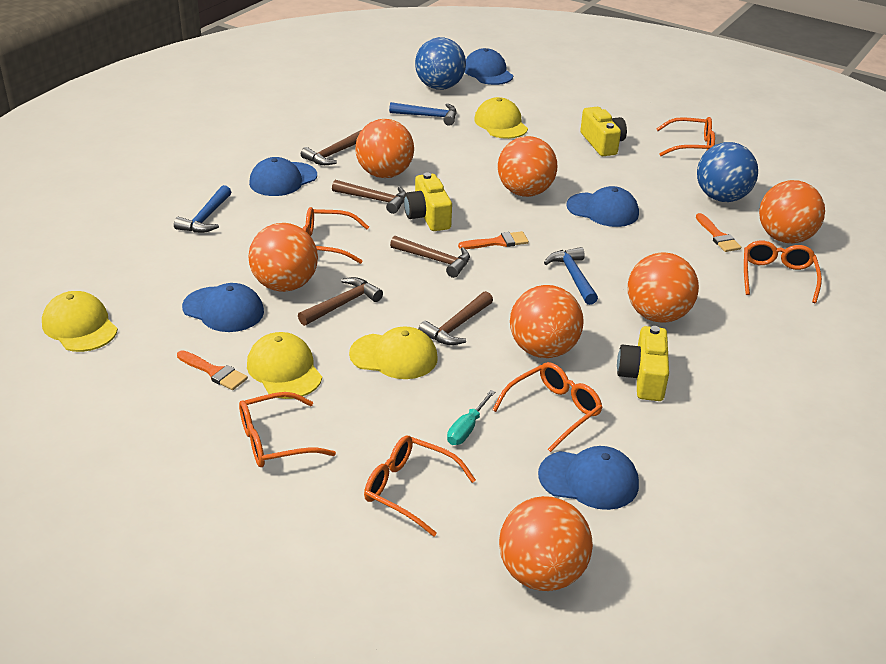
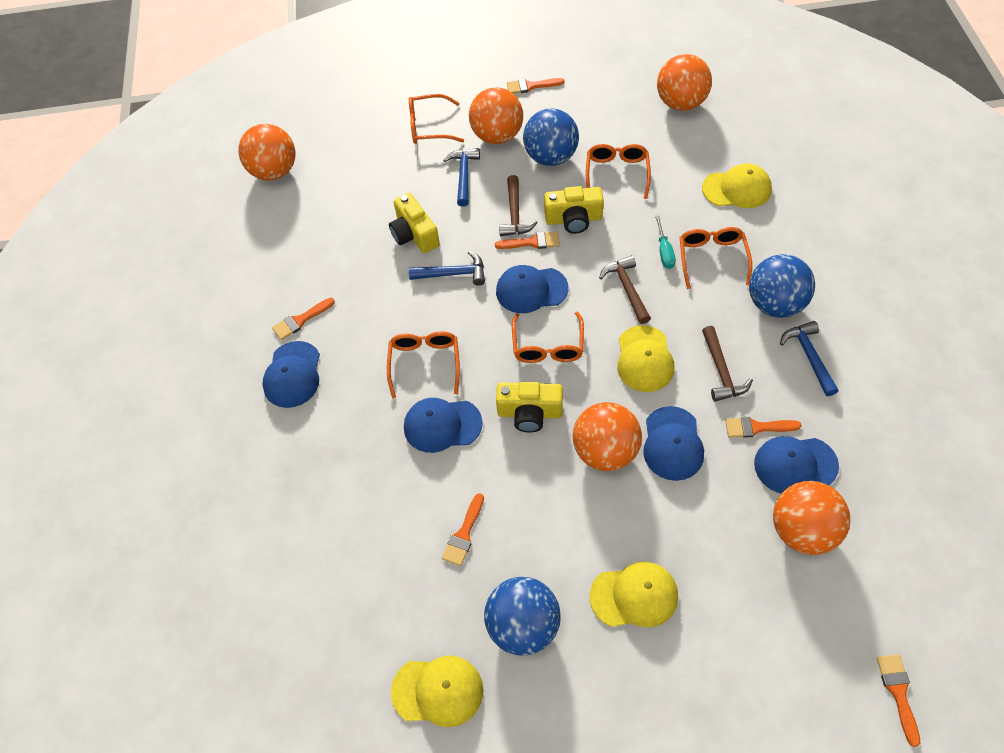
blue ball: [415,37,466,90] [697,142,758,202] = 2 -> [484,577,561,656] [523,108,579,166] [749,254,815,318] = 3
brown hammer: [298,277,383,326] [301,130,361,165] [332,180,406,214] [390,236,470,278] [419,291,493,345] = 5 -> [499,175,538,236] [599,255,651,324] [702,326,753,402] = 3
orange ball: [249,223,318,292] [355,119,414,178] [498,136,557,197] [499,496,593,591] [510,285,584,358] [628,253,699,323] [759,180,825,243] = 7 -> [238,124,295,181] [469,87,523,144] [573,402,642,471] [657,54,712,111] [773,481,851,555] = 5
orange brush: [177,350,248,390] [458,231,529,249] [696,213,741,252] = 3 -> [272,298,335,340] [442,493,484,566] [495,232,560,249] [507,78,565,94] [725,417,802,438] [877,654,920,747] = 6
orange glasses: [239,392,336,467] [303,207,369,264] [364,436,476,537] [492,362,602,452] [656,117,715,156] [744,241,822,303] = 6 -> [387,331,460,398] [409,94,464,144] [512,312,584,363] [586,144,651,199] [680,227,752,289] = 5

